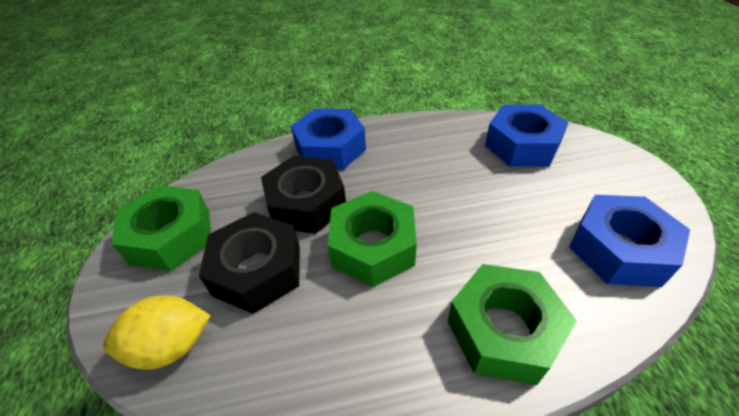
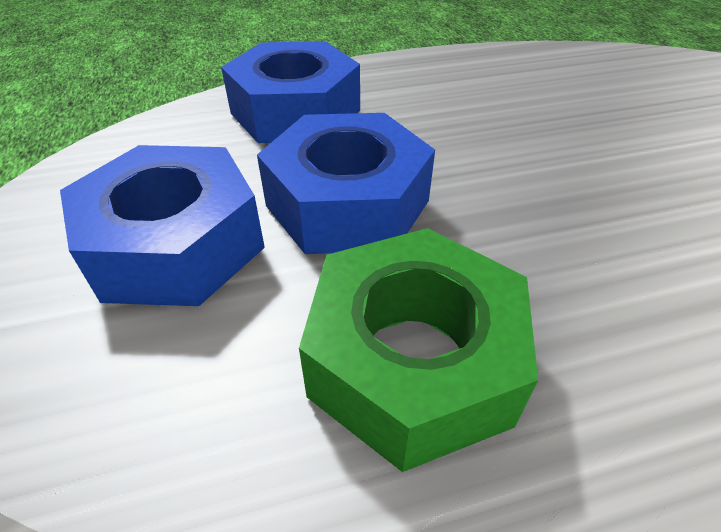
black nut: [199,212,300,314] [261,156,346,234] = 2 -> none = 0
green nut: [112,186,211,271] [327,191,417,287] [447,264,577,385] = 3 -> [299,228,538,472] = 1
yellow lemon: [103,296,211,370] = 1 -> none = 0

